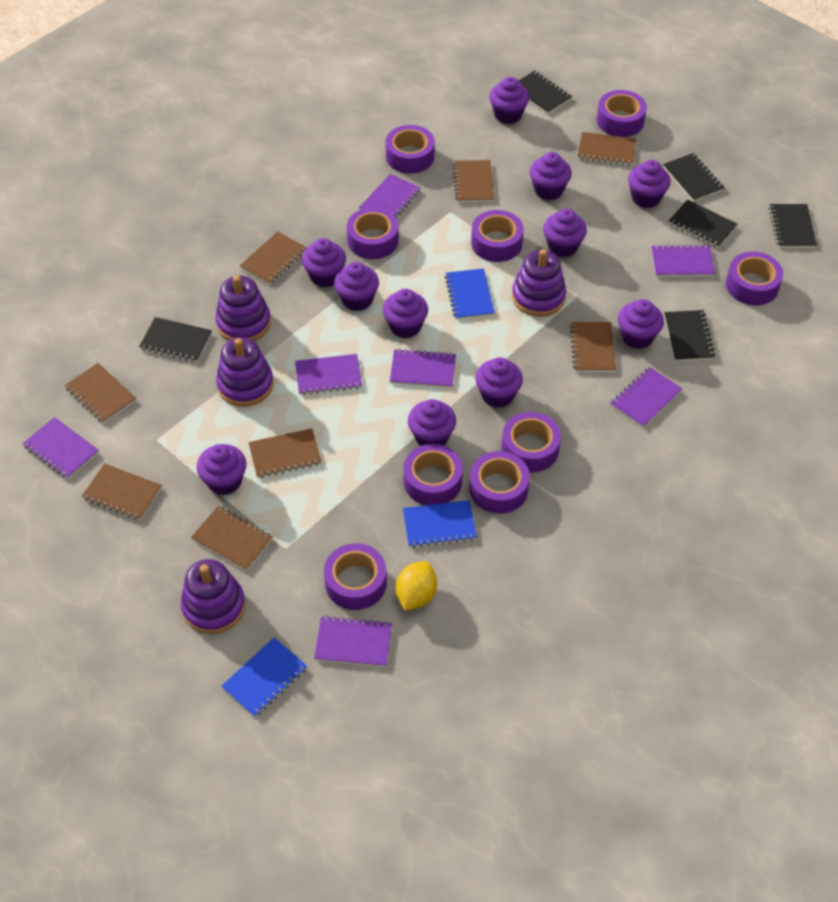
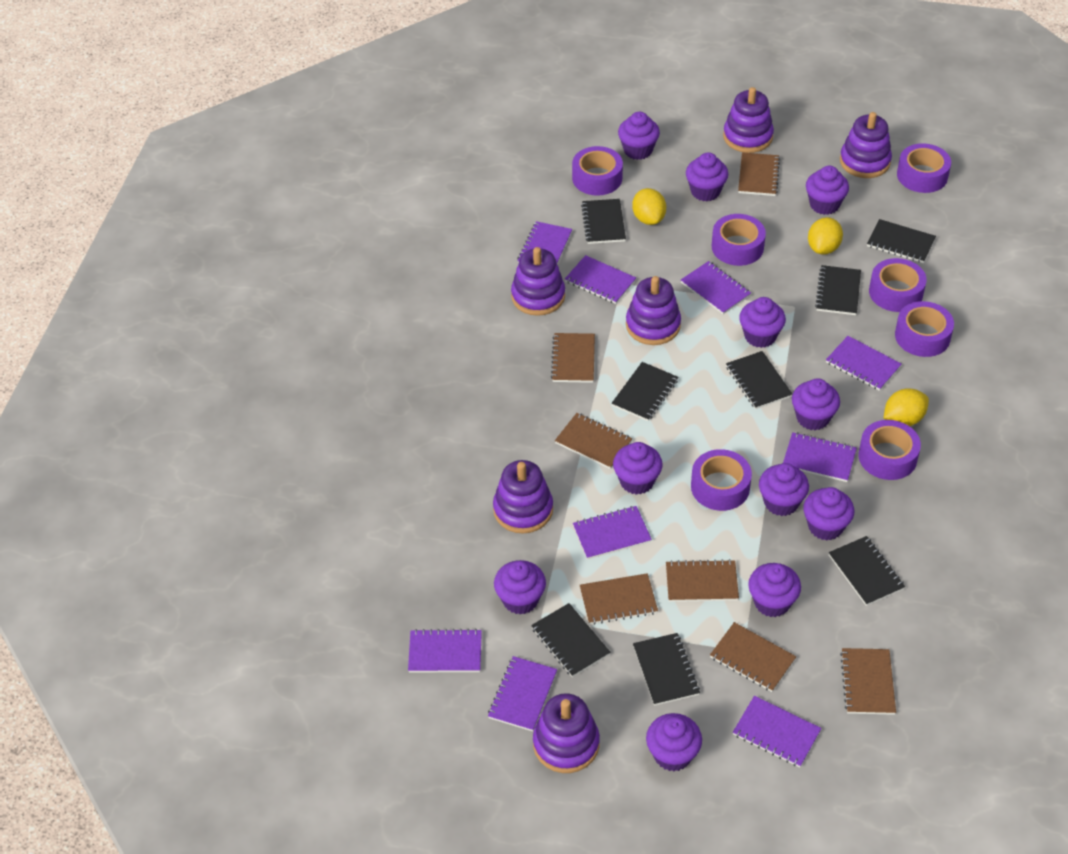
black notebook: [139,317,212,362] [518,71,572,114] [663,153,724,202] [664,310,716,361] [669,200,737,248] [769,204,817,248] = 6 -> [531,603,610,677] [581,199,626,244] [612,362,678,421] [633,633,700,706] [726,351,792,409] [815,265,861,315] [829,536,905,606] [867,219,936,263] = 8
blue notebook: [221,638,307,717] [403,500,477,548] [445,268,495,319] = 3 -> none = 0
brown notebook: [65,363,136,423] [82,463,162,521] [191,506,273,571] [240,231,307,285] [248,428,322,478] [453,160,494,203] [570,322,616,372] [578,132,637,166] = 8 -> [551,333,595,383] [555,413,632,469] [580,573,658,625] [666,559,739,602] [710,622,796,692] [738,152,780,196] [840,648,896,715] = 7
purple notebook: [22,417,99,479] [295,354,362,395] [314,616,392,667] [359,174,421,218] [390,349,456,388] [611,367,682,428] [651,245,715,277] = 7 -> [408,629,482,673] [488,656,557,731] [517,221,572,264] [565,255,636,304] [573,506,652,560] [681,261,751,314] [733,696,821,768] [783,432,857,482] [826,336,902,391] = 9
purple stacking toy: [181,559,246,634] [215,276,271,341] [216,337,274,407] [512,249,566,317] = 4 -> [493,460,553,534] [511,247,565,316] [533,693,600,773] [626,276,681,345] [723,87,774,153] [840,112,892,178] = 6
purple tape: [324,544,387,610] [347,207,399,259] [385,125,435,174] [403,444,463,505] [469,451,530,514] [471,210,524,262] [501,412,561,473] [596,90,647,137] [726,252,783,305] = 9 -> [572,146,623,196] [691,449,752,511] [712,214,766,266] [859,420,921,480] [869,258,927,312] [895,301,954,357] [897,143,951,193] = 7
yellow lemon: [396,561,437,611] = 1 -> [632,188,666,225] [808,217,843,255] [884,388,929,426] = 3

